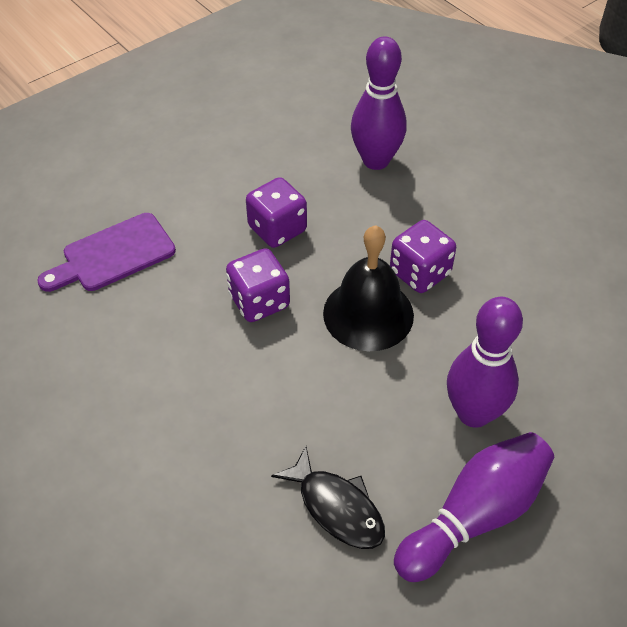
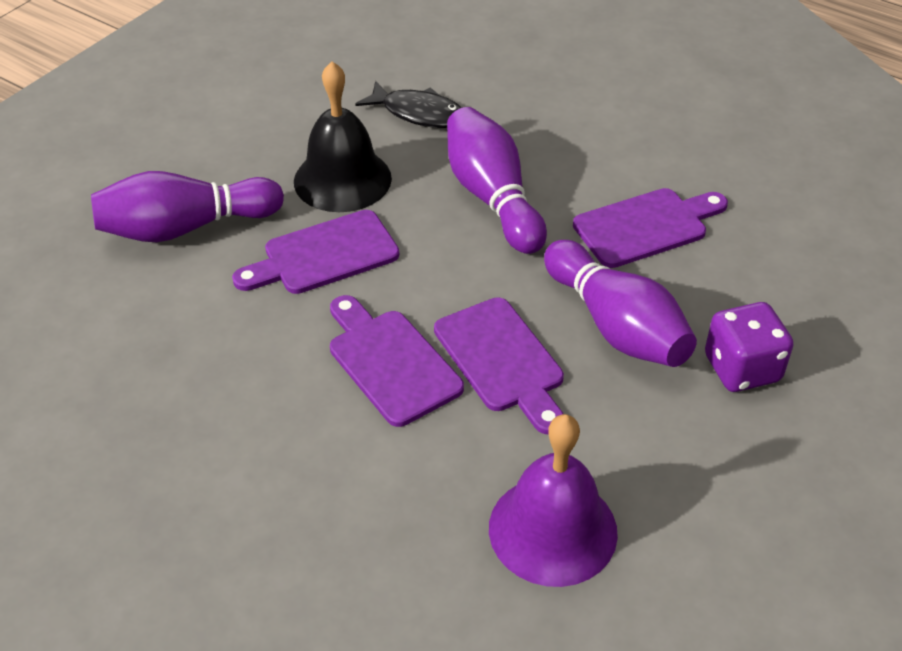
purple bell: none = 0 -> [489,414,618,587] = 1
purple cutting board: [37,213,176,292] = 1 -> [232,210,399,294] [330,295,464,427] [434,297,564,434] [573,188,728,268] = 4
purple dice: [226,248,290,322] [246,177,307,248] [390,220,456,293] = 3 -> [705,302,794,392] = 1

